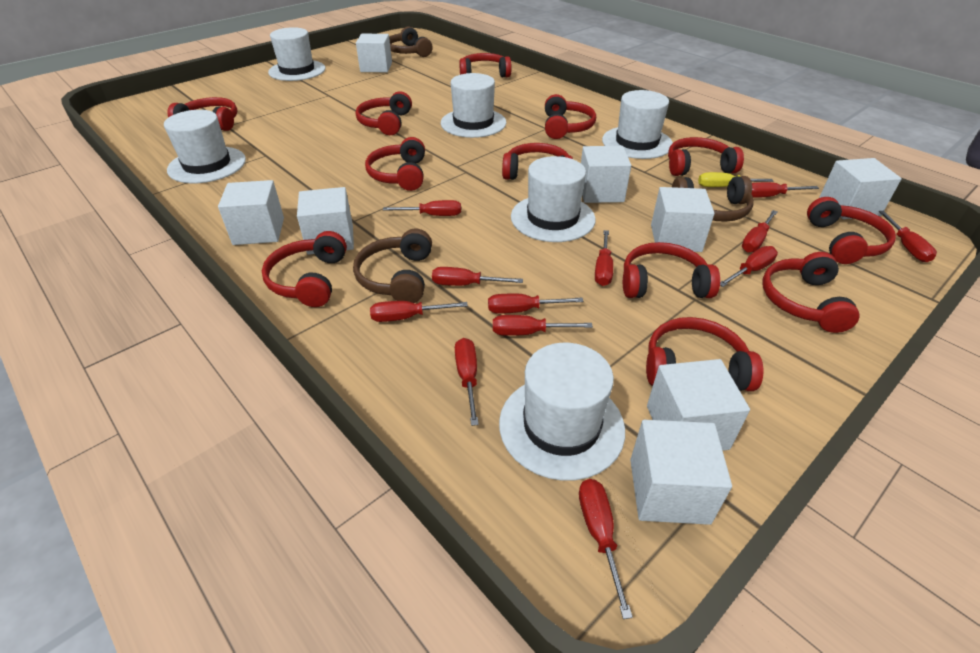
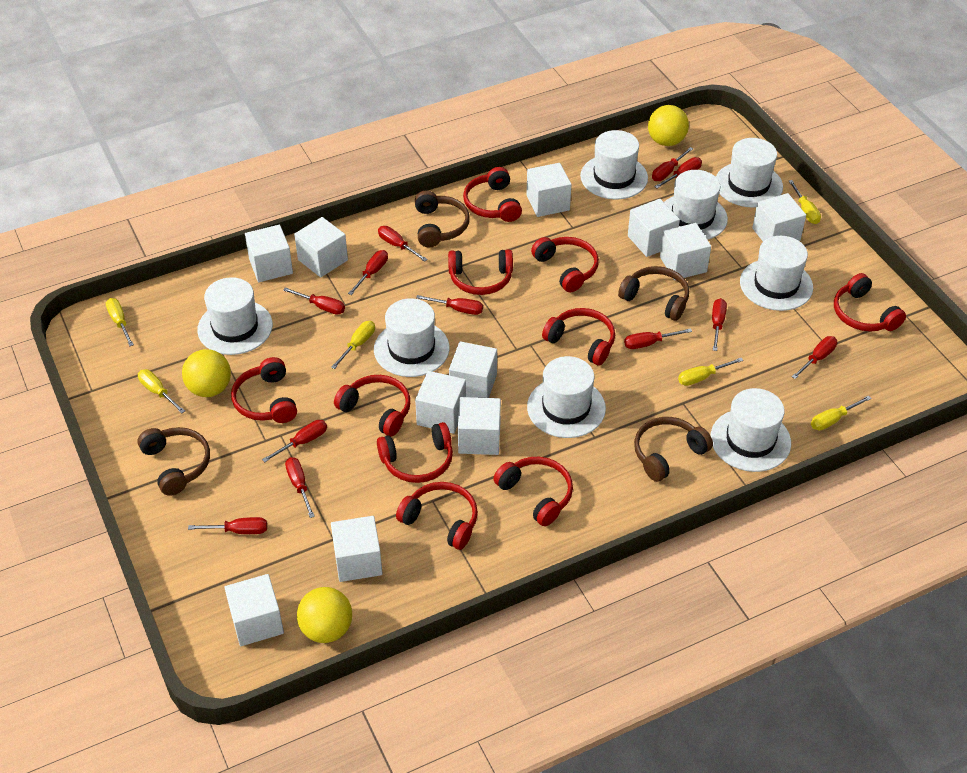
brown headphones: [353,228,432,303] [389,27,433,57] [672,176,754,222] = 3 -> [137,427,210,496] [415,190,470,247] [618,266,689,321] [634,417,713,482] = 4
red headphones: [167,97,237,131] [262,231,347,307] [355,91,412,135] [365,137,425,191] [459,53,512,77] [502,143,573,180] [545,94,596,139] [623,242,720,298] [646,317,763,391] [668,137,744,176] [762,252,860,333] [807,197,896,264] = 12 -> [231,357,297,423] [334,375,410,437] [377,422,453,483] [396,482,478,550] [448,250,513,295] [463,167,522,222] [493,457,573,526] [531,237,599,292] [542,308,615,366] [834,273,906,332] = 10
white cube: [218,180,284,245] [297,187,354,255] [356,34,392,72] [581,146,631,203] [630,420,732,525] [647,359,750,451] [651,187,715,252] [819,158,902,219] = 8 -> [224,574,284,646] [245,225,293,282] [294,217,348,277] [331,516,383,582] [415,371,466,434] [449,341,497,398] [458,397,501,455] [526,163,571,217] [628,199,680,257] [660,223,711,280] [752,193,806,242] = 11
white hat: [164,110,246,183] [268,27,326,81] [441,73,506,138] [499,343,625,481] [511,156,596,242] [602,90,673,159] = 6 -> [197,277,273,355] [374,298,450,377] [527,356,606,438] [580,130,648,199] [664,170,728,240] [711,388,791,472] [716,138,783,208] [740,236,813,311] = 8
yellow ball: none = 0 -> [182,349,231,397] [297,587,352,643] [648,105,689,146] = 3
yellow screwdriver: [698,172,774,187] = 1 -> [106,298,134,346] [138,369,185,414] [331,321,375,369] [678,358,743,386] [789,180,821,224] [811,395,872,430] = 6

